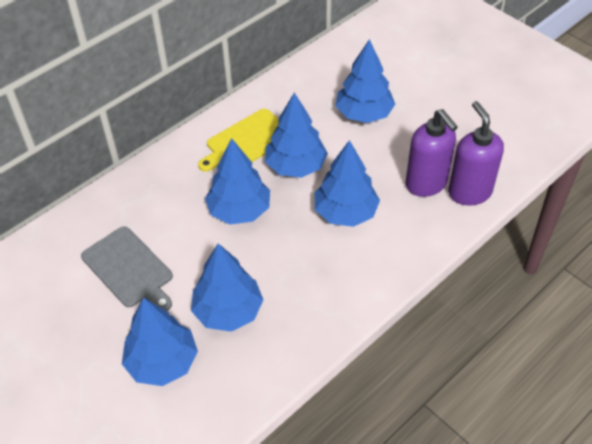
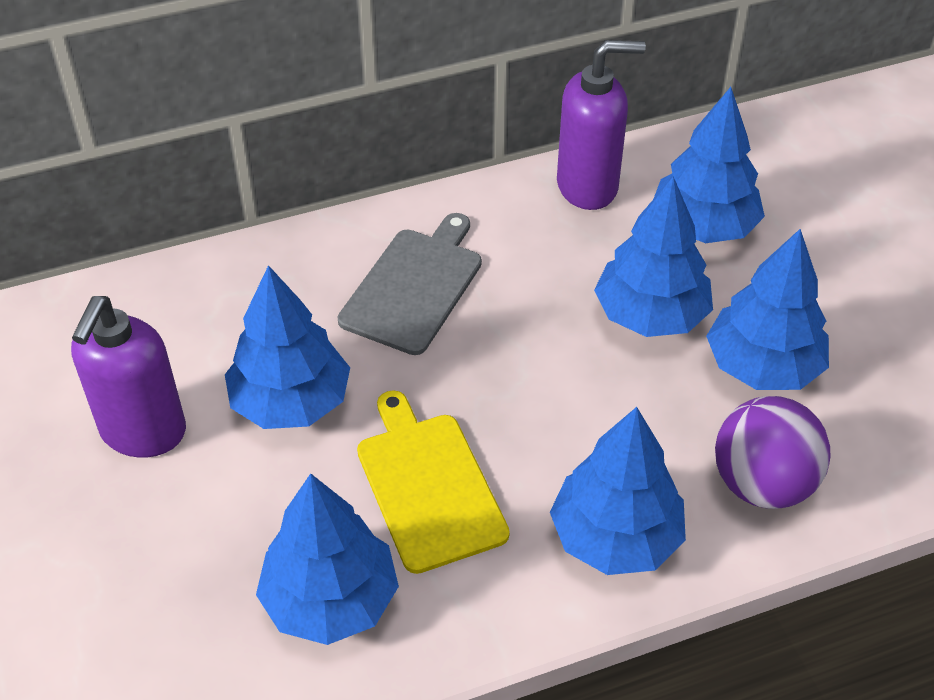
purple ball: none = 0 -> [715,396,830,509] = 1

